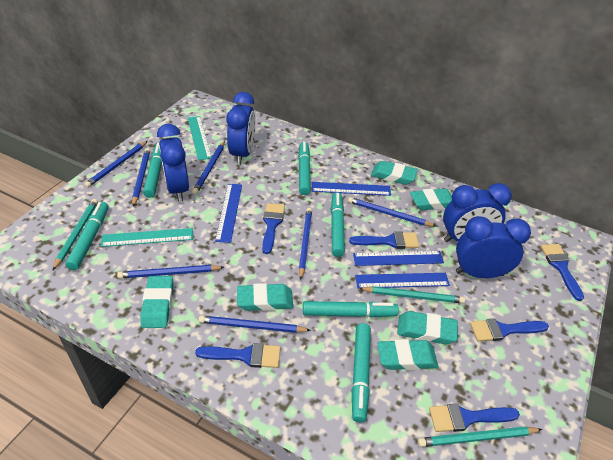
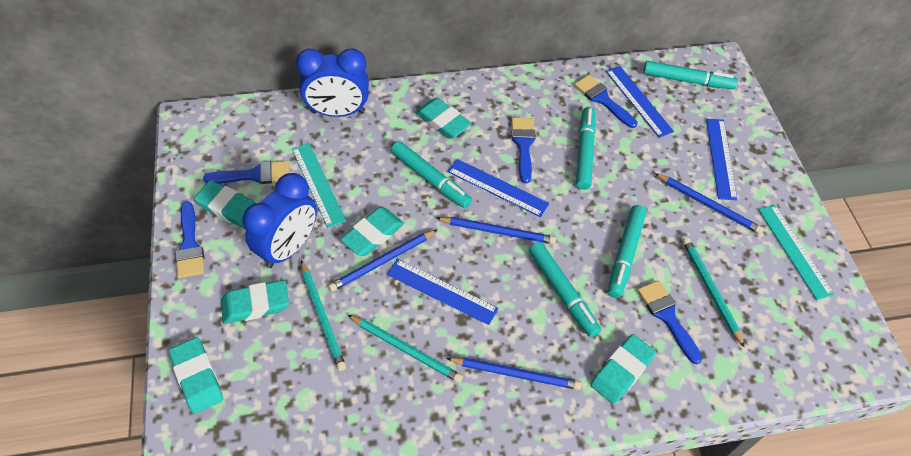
blue brush: [195,343,281,368] [262,203,285,254] [349,231,419,249] [429,404,520,432] [470,318,549,341] [541,244,584,301] = 6 -> [175,201,204,278] [203,161,289,184] [512,118,536,183] [574,75,638,128] [637,280,702,364] = 5
blue clock: [157,124,189,202] [226,92,255,165] [443,183,512,242] [456,216,531,278] = 4 -> [243,173,317,268] [296,48,369,117] = 2
blue pencil: [84,141,148,188] [117,265,224,279] [132,148,150,207] [192,141,225,194] [198,315,311,333] [299,208,312,280] [348,197,436,227] = 7 -> [328,229,438,292] [436,217,556,244] [446,357,582,390] [655,173,763,234] = 4
turquoise marker: [65,202,109,270] [143,143,162,198] [298,142,311,195] [303,301,399,318] [331,192,345,257] [352,323,371,422] = 6 -> [391,141,472,208] [529,242,601,337] [576,107,596,190] [608,205,646,298] [643,61,738,89] = 5

